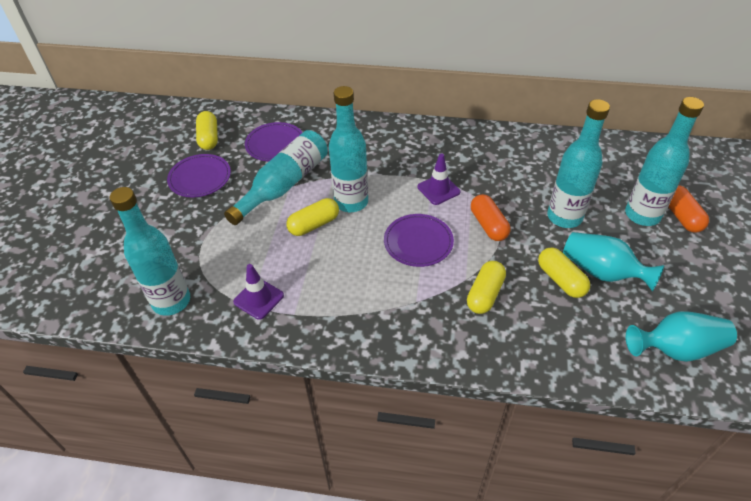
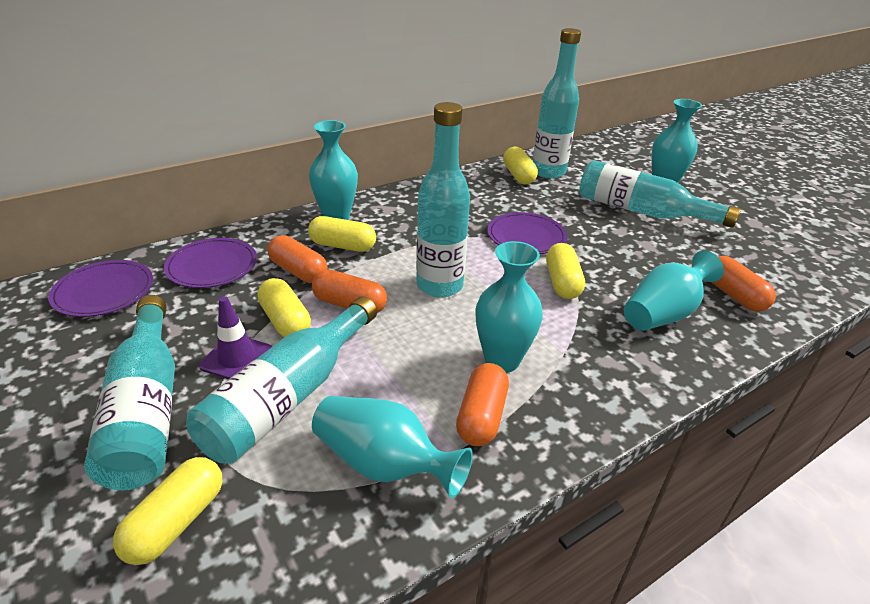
orange capsule: [471,194,510,241] [668,185,709,232] = 2 -> [267,235,327,283] [312,269,387,313] [456,363,509,446] [712,256,776,312] = 4
purple traffic cone: [233,264,284,320] [417,153,460,205] = 2 -> [199,296,272,379] = 1
turquoise vase: [563,232,665,292] [626,311,737,362] = 2 -> [309,120,358,220] [312,396,473,498] [476,241,543,373] [624,251,724,331] [652,99,702,183] = 5
yellow capsule: [196,111,218,150] [286,198,339,236] [467,261,506,314] [538,247,590,298] = 4 -> [113,457,222,565] [257,278,311,337] [308,216,376,252] [503,147,538,185] [546,243,585,299] = 5

